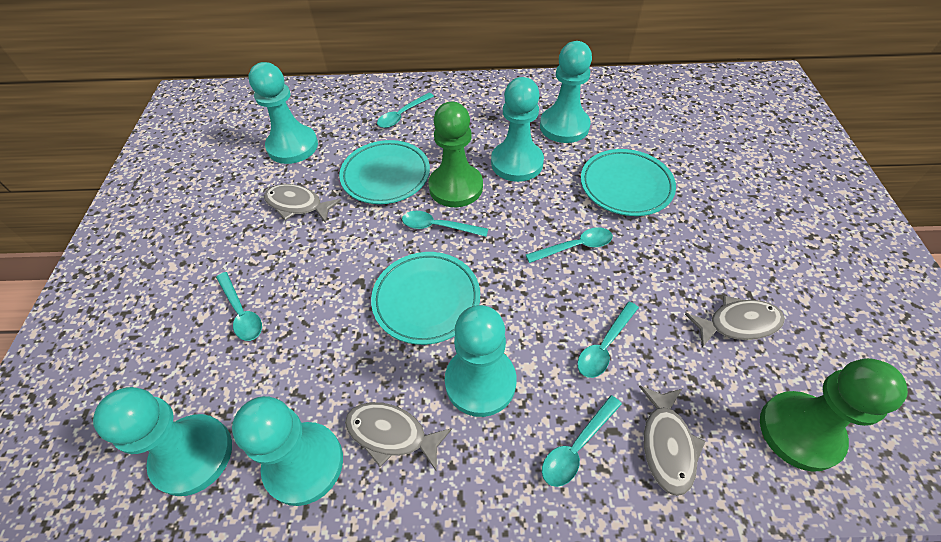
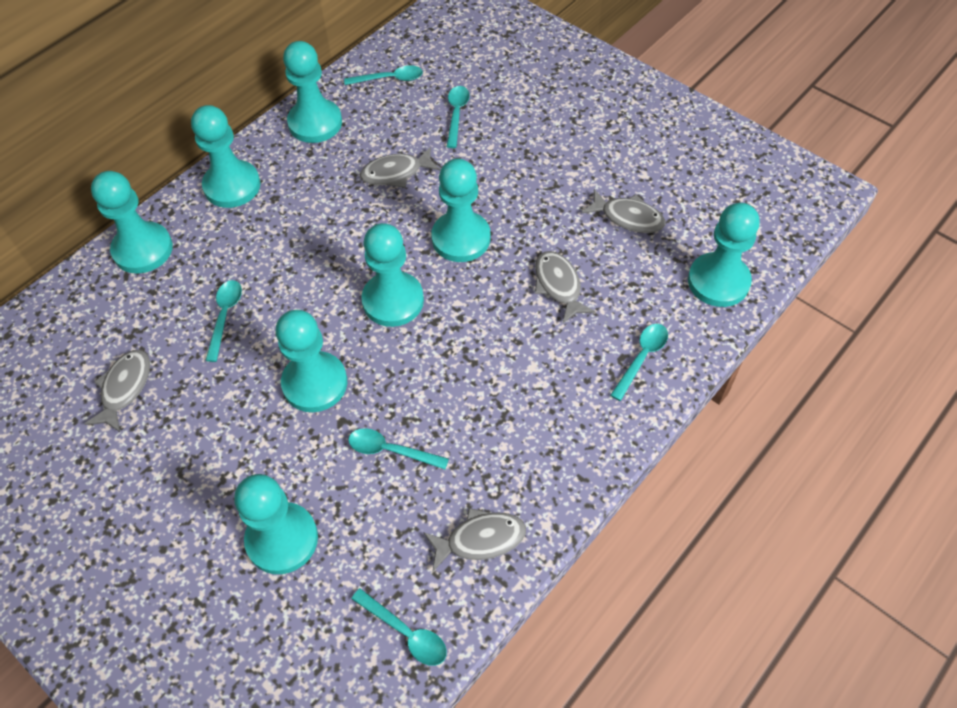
green pawn: [428,102,483,207] [760,358,908,472] = 2 -> none = 0
grey fish: [264,184,341,223] [345,402,452,472] [639,386,705,496] [685,296,785,348] = 4 -> [84,350,150,432] [360,147,441,188] [423,508,526,571] [535,251,596,323] [582,189,666,233] = 5
turquoise pawn: [93,387,232,496] [232,396,343,506] [249,62,318,164] [445,305,517,417] [491,77,544,182] [540,41,592,143] = 6 -> [91,171,173,274] [191,105,261,208] [234,474,318,574] [276,310,347,412] [283,41,342,143] [361,223,424,327] [431,159,490,262] [688,203,760,307] = 8
turquoise plate: [339,140,430,204] [371,252,480,345] [581,149,676,216] = 3 -> none = 0

